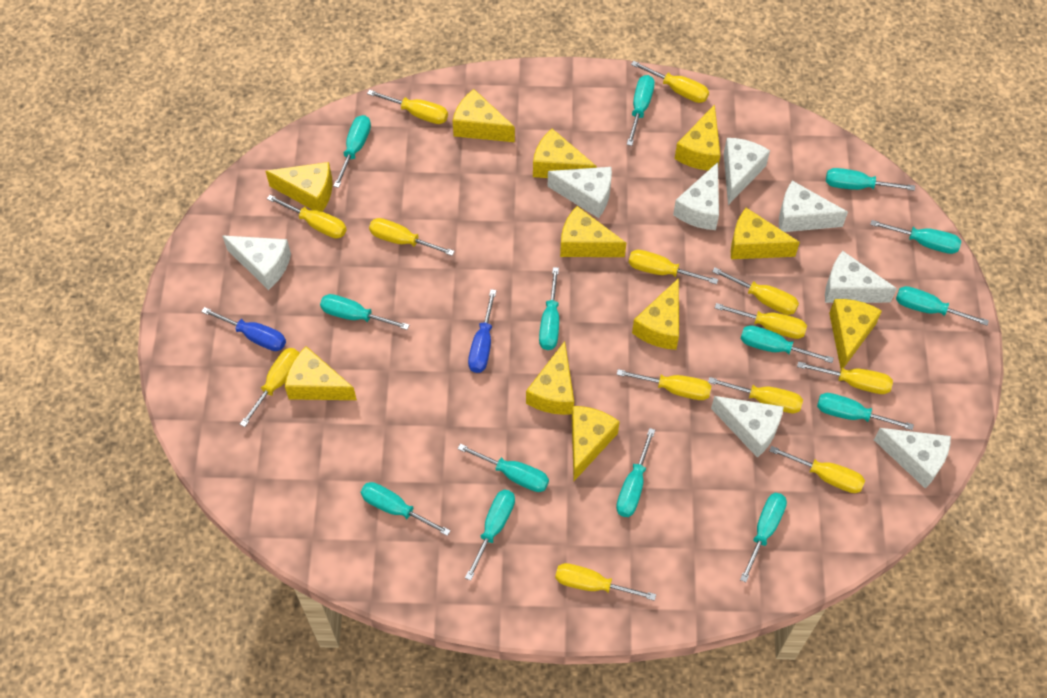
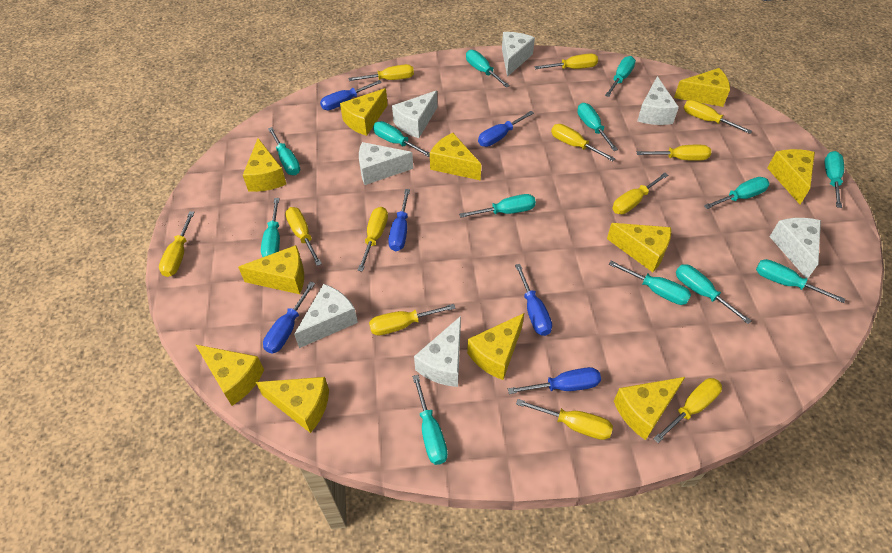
blue screwdriver: [201,307,286,351] [468,289,497,373] = 2 -> [263,281,315,354] [320,80,382,110] [388,189,410,251] [478,111,534,147] [508,367,601,394] [515,264,552,336] = 6
turquoise screwdriver: [320,294,409,330] [333,115,371,188] [361,482,451,536] [458,444,549,492] [465,490,515,581] [539,267,559,350] [616,428,655,517] [627,75,655,146] [740,493,787,582] [741,325,834,363] [817,393,914,430] [826,168,915,191] [870,220,961,254] [896,286,989,326] = 14 -> [261,198,280,257] [268,127,300,175] [373,121,430,157] [412,375,448,465] [459,194,536,218] [466,50,510,88] [577,103,618,151] [605,56,636,97] [609,261,691,305] [676,264,752,324] [704,177,770,209] [756,259,845,303] [825,151,844,208] = 13
white cheese: [222,236,291,290] [548,167,612,218] [673,162,719,230] [711,396,784,458] [724,138,770,205] [779,181,848,232] [825,251,897,303] [874,428,951,488] = 8 -> [294,284,358,348] [359,142,413,185] [392,91,437,138] [414,316,461,387] [502,32,535,77] [637,76,679,125] [770,218,821,279] = 7
yellow screwdriver: [240,348,299,427] [267,195,347,239] [367,90,448,124] [369,218,455,256] [555,563,656,601] [617,369,711,400] [628,250,718,284] [631,61,709,103] [708,377,803,413] [712,267,799,315] [715,303,807,339] [769,446,865,493] [797,361,893,394] = 13 -> [159,211,195,277] [285,207,322,266] [348,64,414,81] [357,207,388,272] [369,304,456,335] [516,399,613,440] [534,53,598,69] [551,124,616,161] [612,173,668,214] [636,145,711,161] [653,378,722,443] [684,100,752,134] = 12

